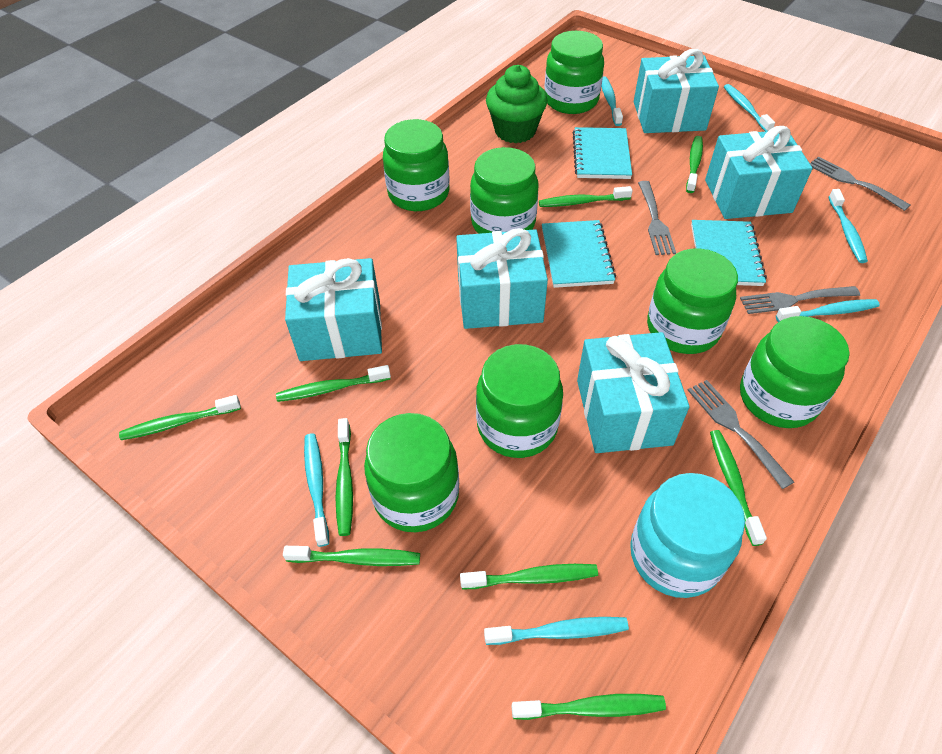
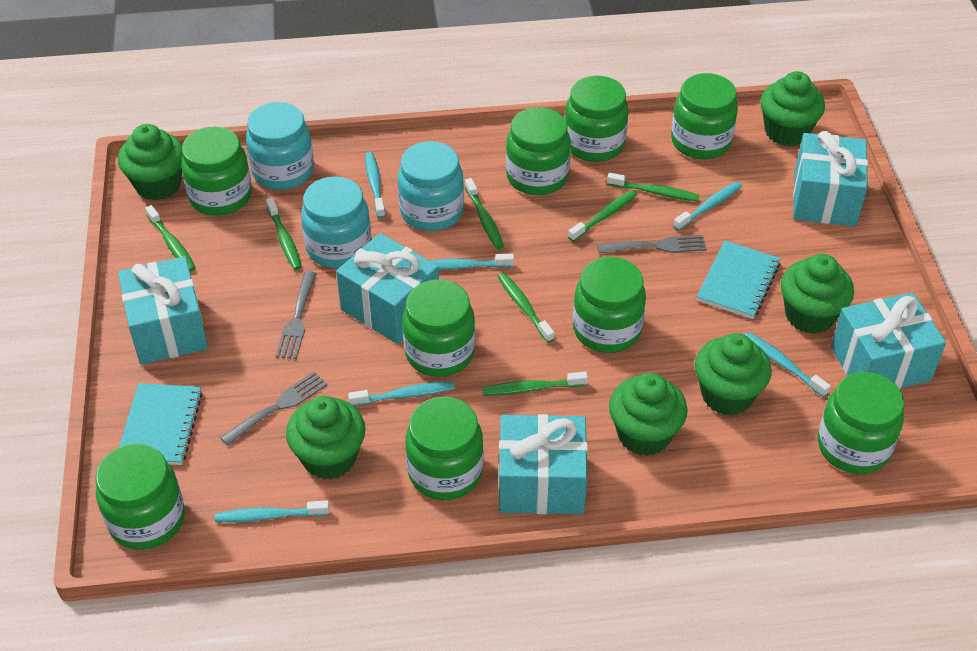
green cupcake: [486,65,547,143] = 1 -> [118,124,183,200] [286,396,366,479] [609,373,688,456] [695,333,772,416] [760,71,825,146] [781,254,854,334] = 6
green jar: [364,413,459,532] [383,119,449,211] [470,147,539,234] [476,344,563,458] [544,31,604,114] [647,248,738,354] [740,316,850,428] = 7 -> [95,444,185,550] [181,127,252,216] [402,279,475,377] [405,397,484,500] [506,107,571,195] [565,76,629,162] [573,257,646,353] [671,73,738,159] [818,372,904,474] = 9
green toothbrush: [119,395,241,440] [276,365,391,402] [283,546,420,566] [336,418,353,536] [460,564,598,589] [512,694,666,720] [539,186,632,207] [686,136,703,193] [710,430,767,546] = 9 -> [145,205,196,272] [266,198,302,270] [465,178,504,249] [482,372,588,396] [497,273,555,343] [568,190,638,242] [607,173,699,201] = 7
grey fork: [638,181,676,255] [688,380,794,489] [740,286,860,314] [810,156,910,211] = 4 -> [220,372,327,445] [275,271,317,359] [597,235,707,253] = 3
turquoise jar: [630,473,745,598] = 1 -> [246,102,314,190] [301,176,371,268] [398,141,464,231] = 3
turquoise notebook: [542,220,616,288] [573,127,632,179] [691,220,767,286] = 3 -> [119,383,203,465] [696,240,781,319] = 2

